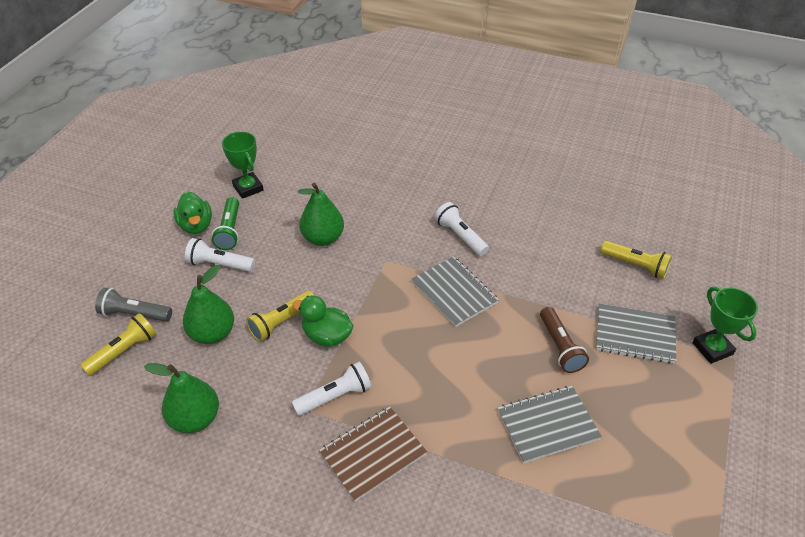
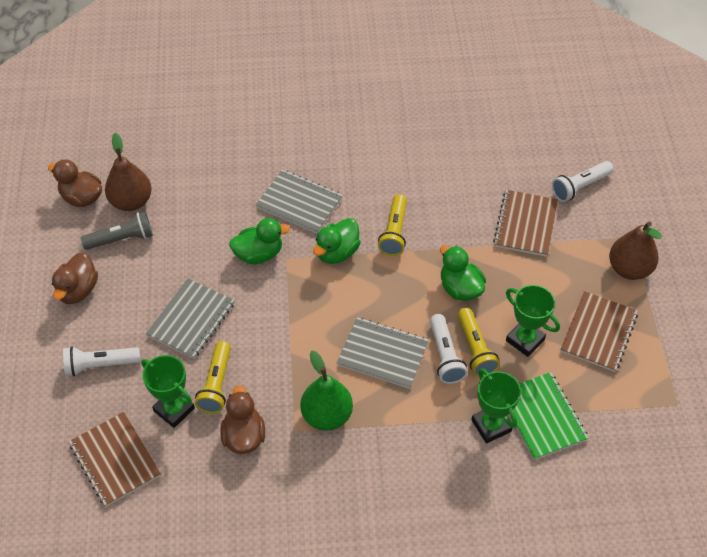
brown duck: none = 0 -> [48,160,102,207] [52,252,98,304] [220,386,265,454] = 3
brown flashlight: [540,307,589,373] = 1 -> none = 0
brown notebook: [319,406,427,501] = 1 -> [69,412,161,507] [493,190,558,257] [560,291,638,372] = 3
brown pear: none = 0 -> [105,133,152,211] [609,221,662,280] = 2
green duck: [173,191,212,234] [292,296,354,347] = 2 -> [229,218,291,264] [313,218,361,264] [440,245,486,301] = 3
green flashlight: [212,197,239,250] = 1 -> none = 0
green notebook: none = 0 -> [509,372,589,460] = 1
green pear: [144,363,219,433] [183,265,234,344] [298,183,344,246] = 3 -> [300,351,353,431] = 1
green trophy: [222,132,264,199] [692,287,758,364] = 2 -> [141,355,195,428] [471,368,521,443] [506,285,560,357] = 3

